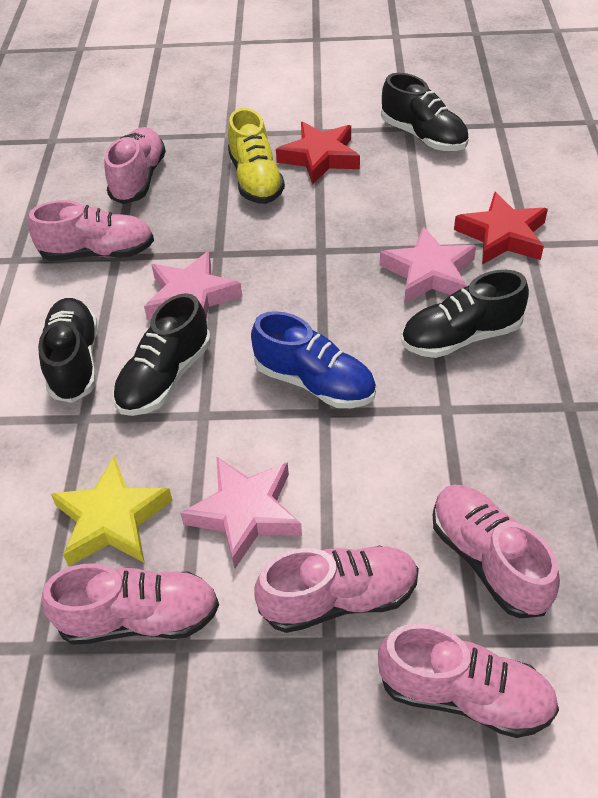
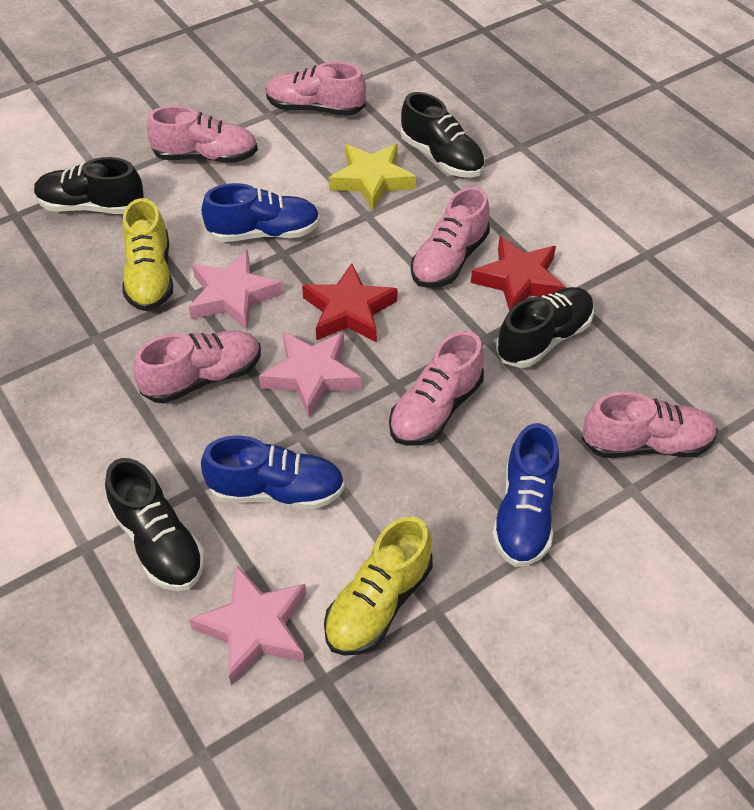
blue shoe: [251,311,376,408] = 1 -> [201,183,320,242] [201,435,345,509] [492,423,559,567] = 3
yellow shoe: [228,108,285,204] = 1 -> [122,198,173,311] [324,516,433,656] = 2

